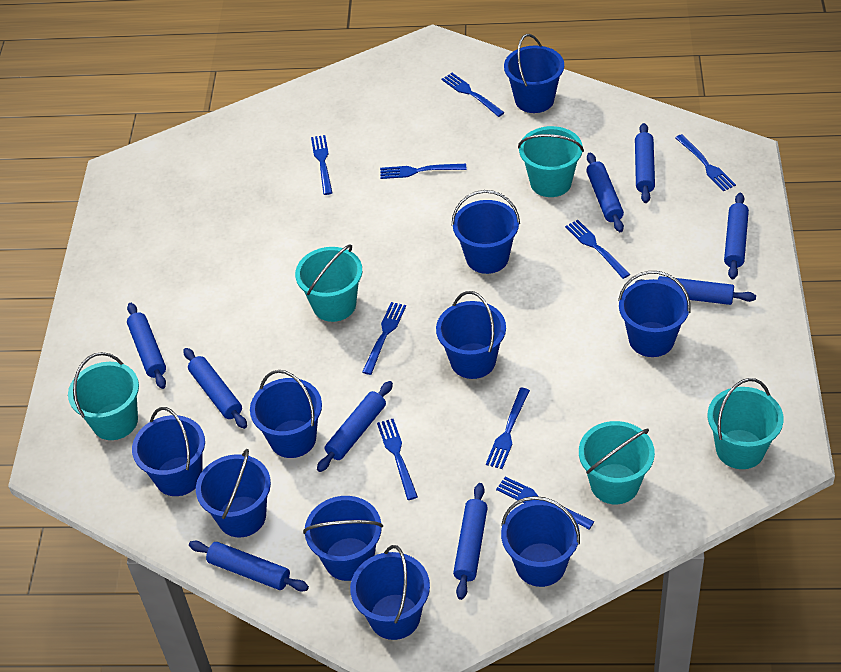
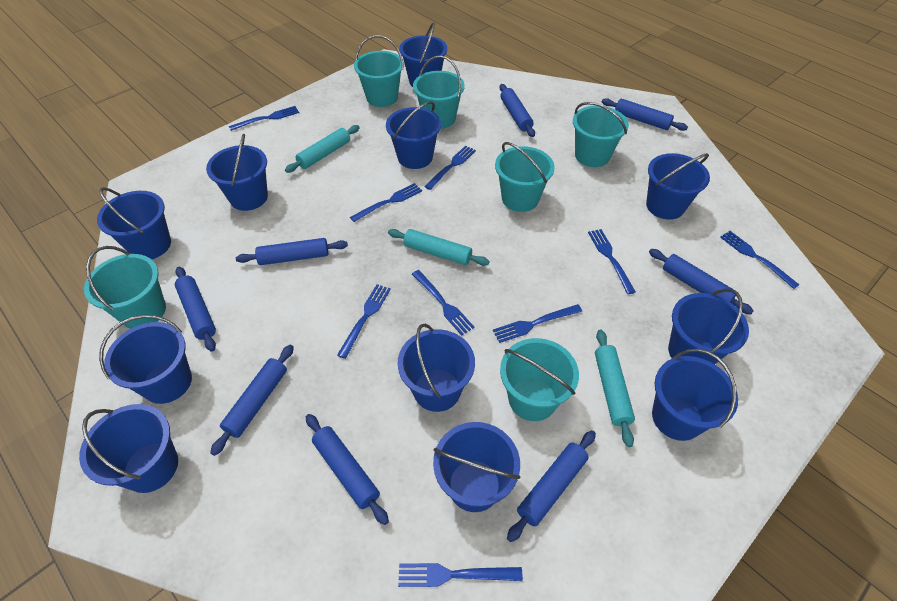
blue bucket: [132,407,205,496] [196,449,271,538] [250,370,322,458] [303,496,383,581] [350,545,430,640] [436,291,506,379] [452,190,520,274] [501,496,580,587] [504,34,564,113] [618,271,691,357] = 10 -> [79,404,178,493] [97,187,171,259] [99,315,192,404] [206,134,268,211] [386,101,441,169] [398,324,475,412] [399,22,447,87] [433,422,520,512] [646,153,710,220] [652,349,738,441] [668,288,749,364] = 11
blue rolling pin: [127,303,166,389] [183,348,247,429] [189,541,309,591] [317,381,393,472] [453,483,488,600] [586,153,624,232] [635,123,655,203] [635,276,756,305] [724,193,749,279] = 9 -> [175,267,216,352] [210,345,294,456] [236,238,348,265] [306,414,389,525] [500,84,535,137] [507,430,596,542] [602,98,688,131] [649,249,754,315] = 8
turquoise bucket: [68,352,139,440] [295,244,362,322] [518,126,584,197] [579,421,655,504] [708,378,784,469] = 5 -> [84,246,166,329] [354,35,404,107] [413,55,465,129] [495,142,555,212] [500,338,579,421] [573,102,629,167] = 6
turquoise rolling pin: none = 0 -> [285,125,360,173] [388,229,490,266] [595,329,635,447] = 3

